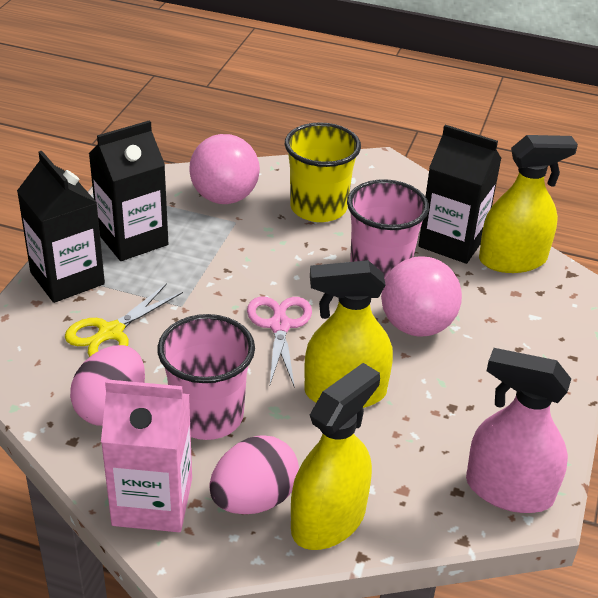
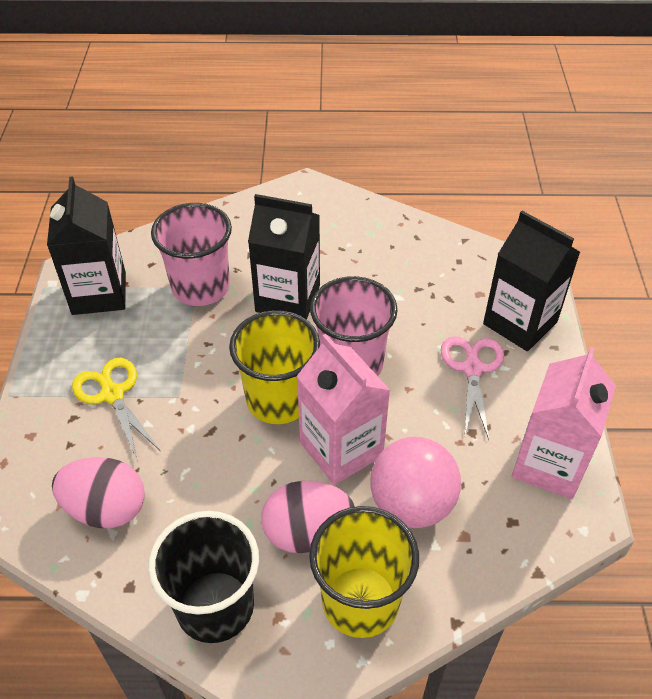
black cup: none = 0 -> [148,511,259,643] = 1
pink ball: [189,134,260,204] [381,256,462,337] = 2 -> [370,437,461,528] = 1
pink carton: [101,379,192,532] = 1 -> [297,334,390,485] [512,347,616,499] = 2
pink spray bottle: [466,348,571,513] = 1 -> none = 0
yellow cup: [285,122,361,222] = 1 -> [229,310,320,424] [309,506,419,638] = 2
yellow spray bottle: [291,363,380,550] [304,260,393,408] [479,135,578,273] = 3 -> none = 0

